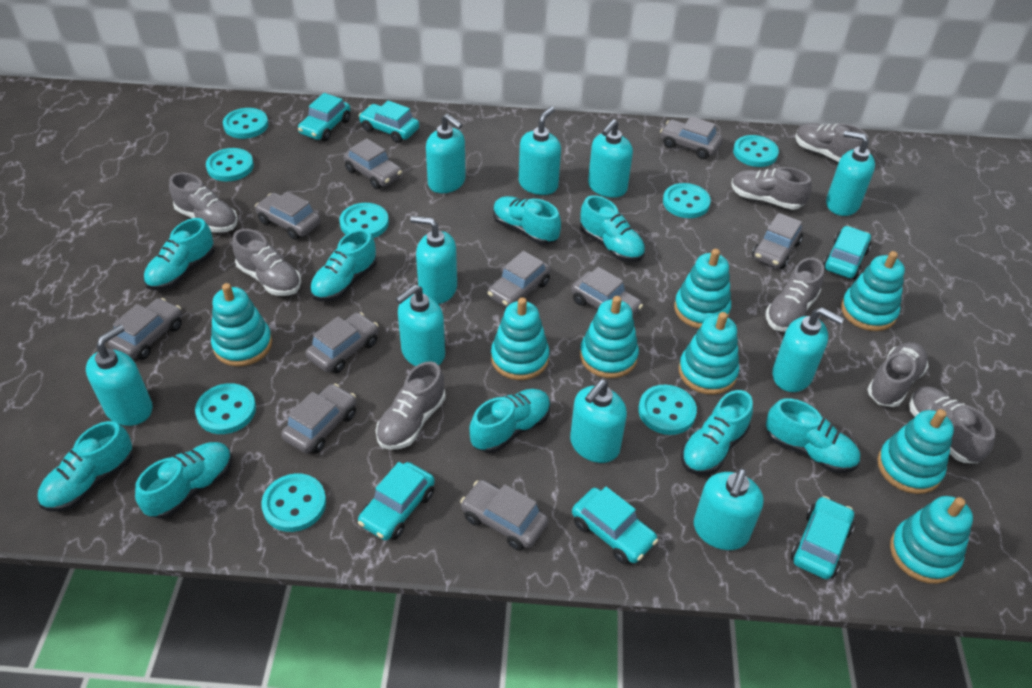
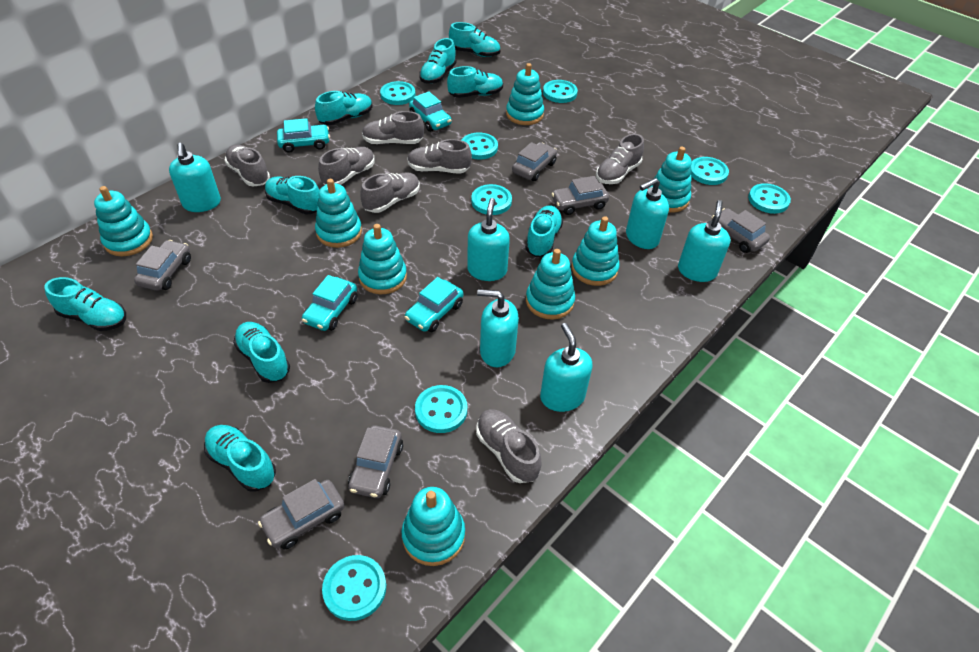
grey car: [108,298,182,360] [255,191,321,240] [281,384,356,454] [306,312,379,373] [343,138,402,189] [460,480,548,551] [488,251,551,308] [571,267,643,317] [660,116,723,159] [752,213,803,269] = 10 -> [134,240,191,291] [258,479,345,549] [348,425,403,498] [512,142,557,181] [551,176,609,215] [712,208,770,253] = 6
grey shoe: [169,172,238,233] [232,229,301,296] [376,361,446,450] [731,167,812,210] [766,258,824,332] [795,123,869,162] [867,342,928,407] [909,387,995,463] = 8 -> [225,145,270,187] [318,147,375,185] [361,172,420,213] [362,111,424,144] [407,139,472,174] [476,409,541,483] [596,134,644,184] = 7
turquoise car: [298,93,351,141] [358,462,435,540] [359,100,419,143] [572,487,658,564] [791,496,855,579] [823,226,871,279] = 6 -> [277,118,330,153] [302,275,358,331] [405,277,463,332] [409,91,452,132] = 4
turquoise soap dispenser: [86,325,153,426] [396,285,445,366] [410,216,457,304] [426,114,466,193] [519,107,561,195] [570,380,627,463] [588,119,633,198] [694,468,764,550] [772,308,844,392] [826,131,875,216] = 10 -> [169,143,221,212] [467,198,510,281] [477,289,519,367] [540,323,592,412] [626,178,669,249] [678,200,730,282] = 6

